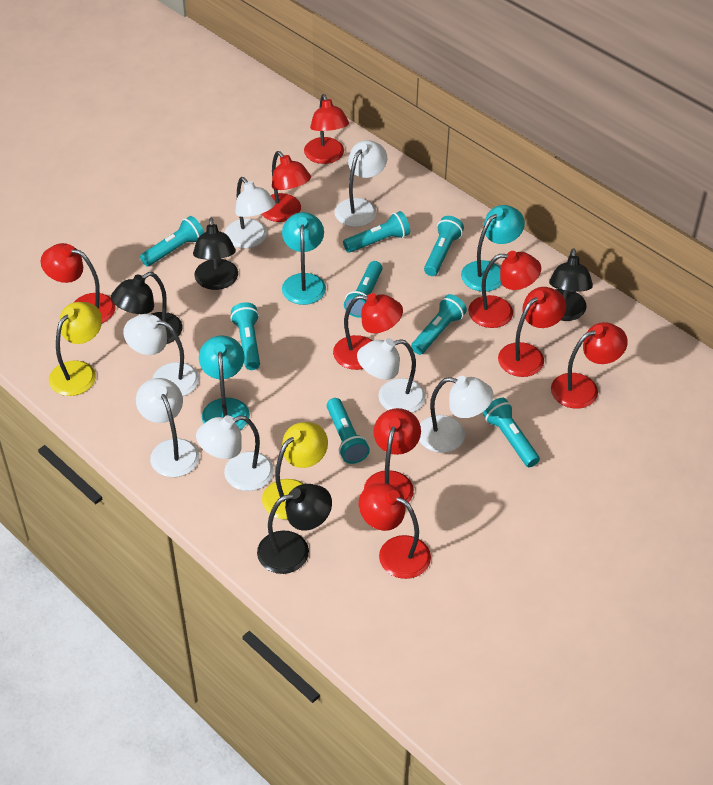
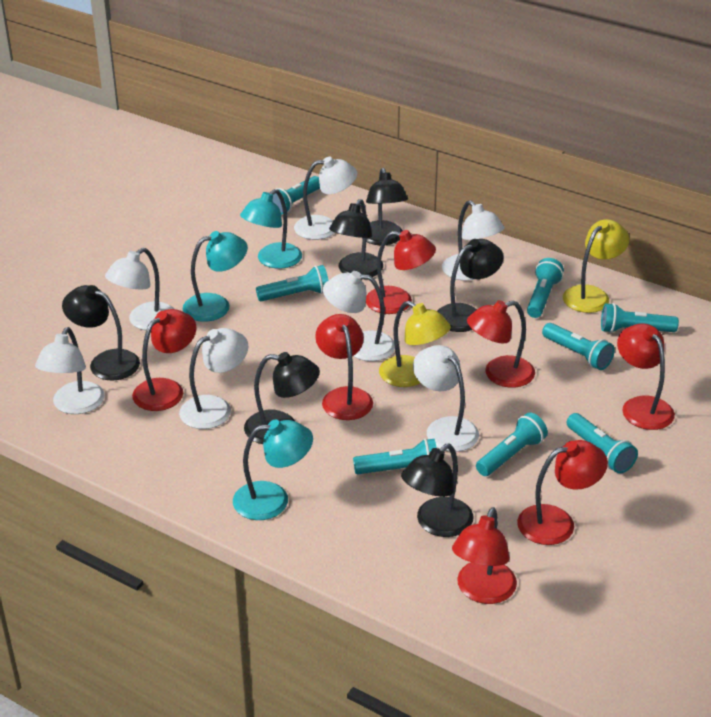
black lamp: [111,272,183,344] [193,218,238,290] [257,484,332,574] [549,248,593,321] = 4 -> [62,285,140,380] [244,352,320,444] [329,199,383,277] [362,168,408,245] [401,444,473,537] [438,239,503,332] = 6
red lamp: [40,243,116,323] [262,151,311,222] [304,94,349,164] [333,293,403,370] [359,483,431,579] [364,408,421,503] [468,251,541,328] [498,287,566,377] [551,322,628,409] = 9 -> [132,309,196,411] [315,314,373,420] [366,230,436,314] [452,507,517,604] [467,300,535,388] [517,440,608,545] [617,323,675,430] = 7

